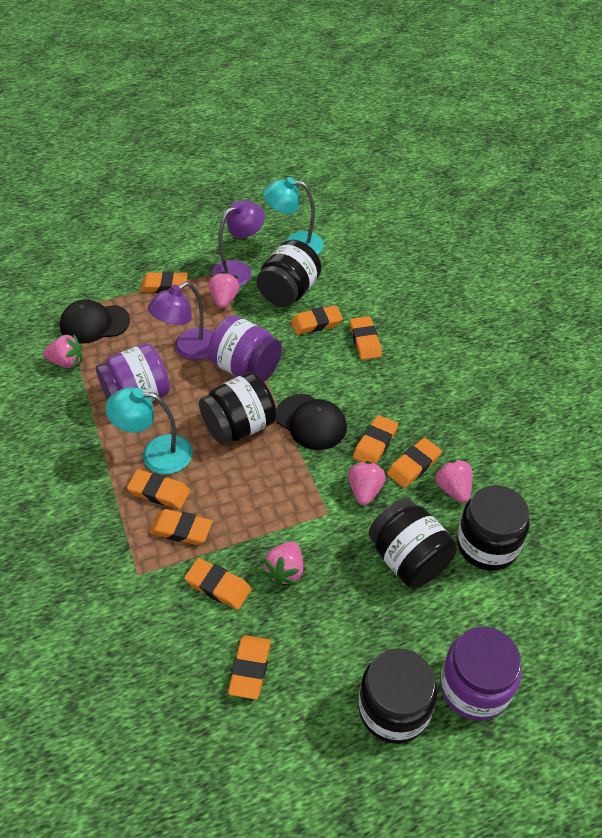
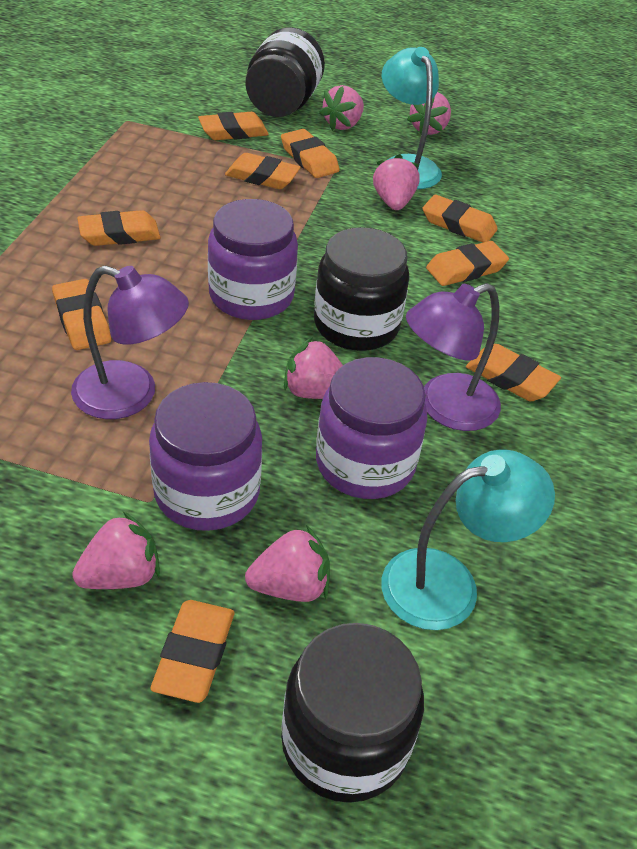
black cap: [60,300,130,344] [276,394,347,450] = 2 -> none = 0
black jar: [199,372,277,445] [257,240,321,307] [358,648,437,744] [368,498,457,588] [456,485,529,571] = 5 -> [245,27,325,117] [281,623,424,803] [314,227,410,351] = 3
pink strawberry: [43,334,83,368] [209,271,240,308] [262,541,303,586] [348,461,386,505] [433,459,472,503] = 5 -> [72,511,160,589] [245,525,330,602] [284,337,343,399] [319,85,364,131] [373,154,419,210] [407,92,451,135] = 6

